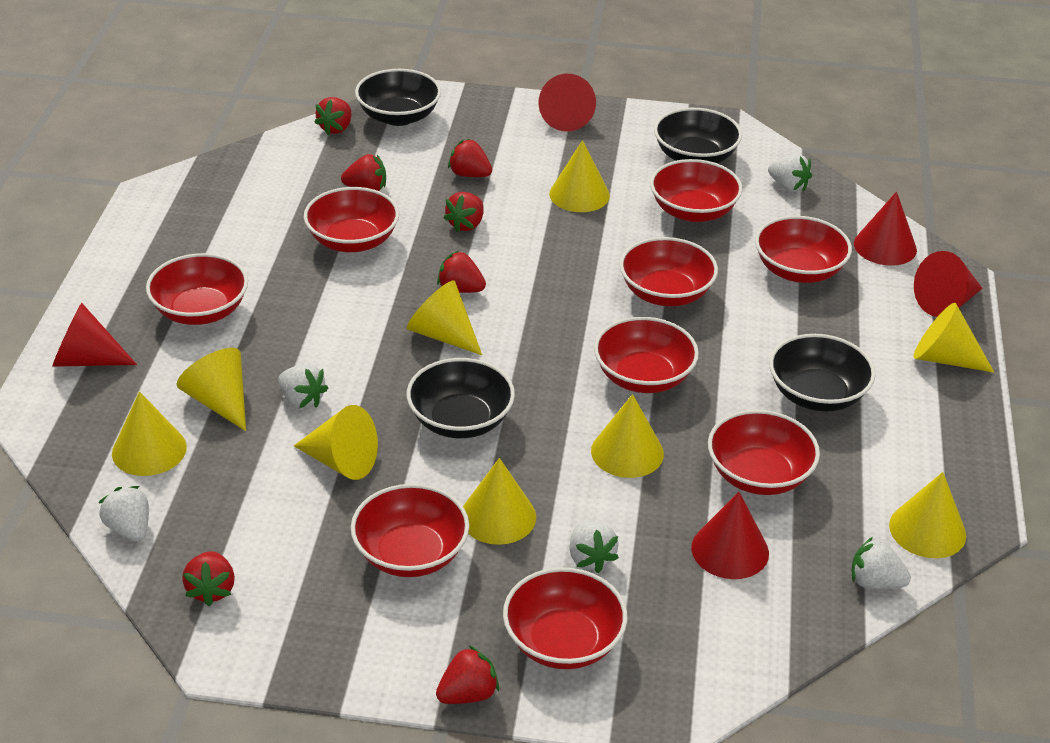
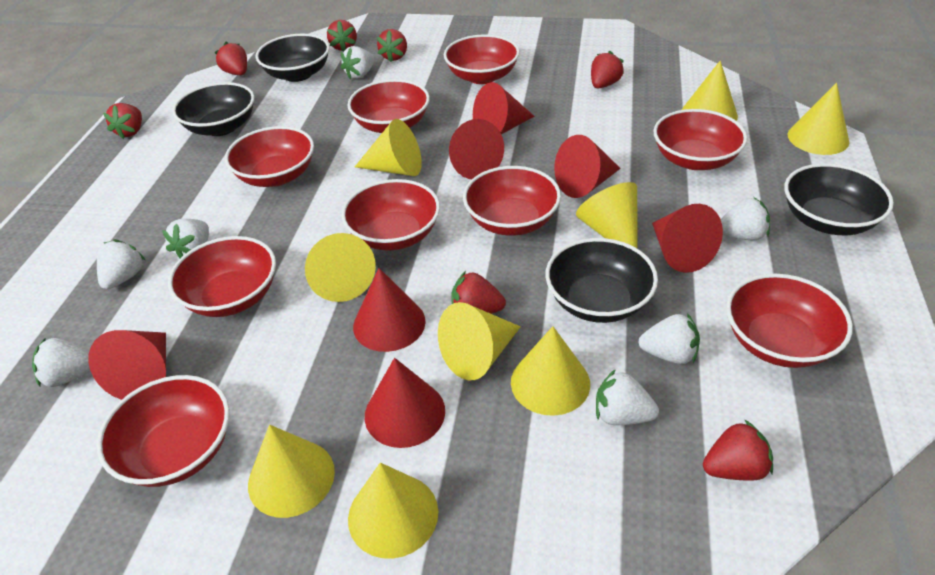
red cone: [52,303,137,367] [539,74,596,132] [691,492,769,579] [854,192,917,266] [914,251,983,317] = 5 -> [88,330,166,400] [353,268,425,352] [365,358,445,448] [449,119,504,179] [473,82,535,134] [554,135,621,198] [652,204,723,273] = 7
white strawberry: [99,486,149,542] [278,364,328,409] [569,521,619,573] [768,154,812,192] [852,537,911,589] = 5 -> [32,338,90,387] [97,239,145,289] [162,219,209,258] [341,46,375,79] [596,369,659,425] [638,313,700,364] [721,197,770,240] = 7

